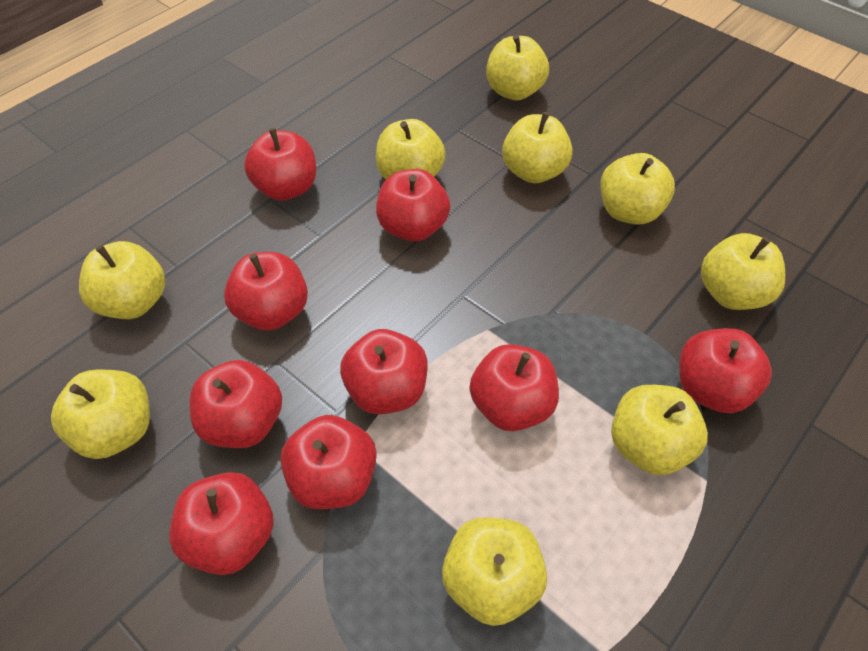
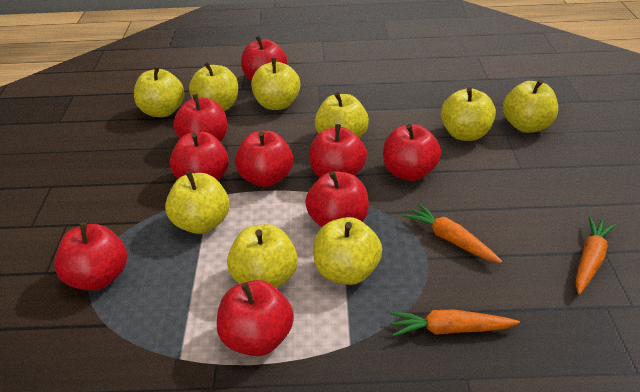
orange carrot: none = 0 -> [390,309,520,336] [404,204,502,263] [575,216,616,294] = 3

